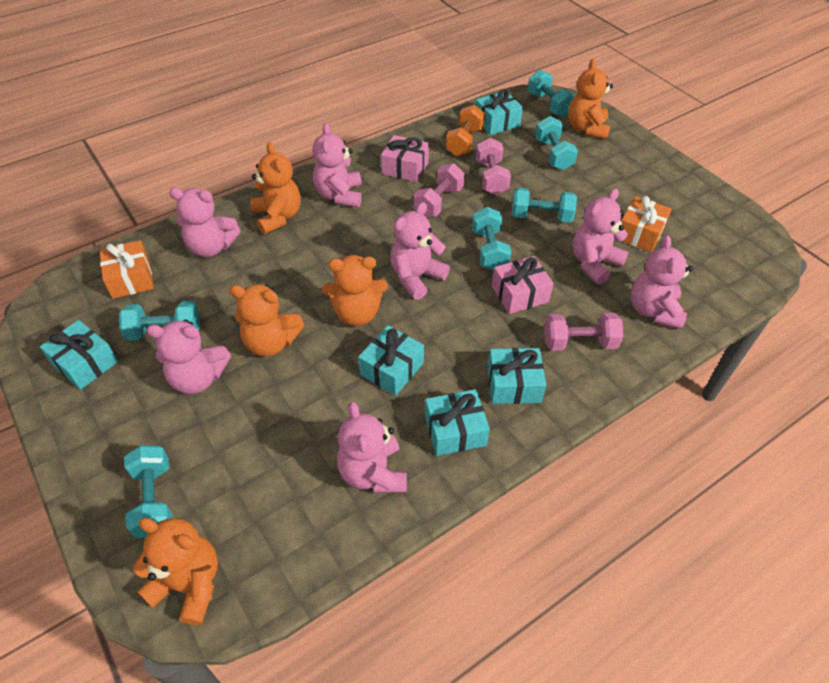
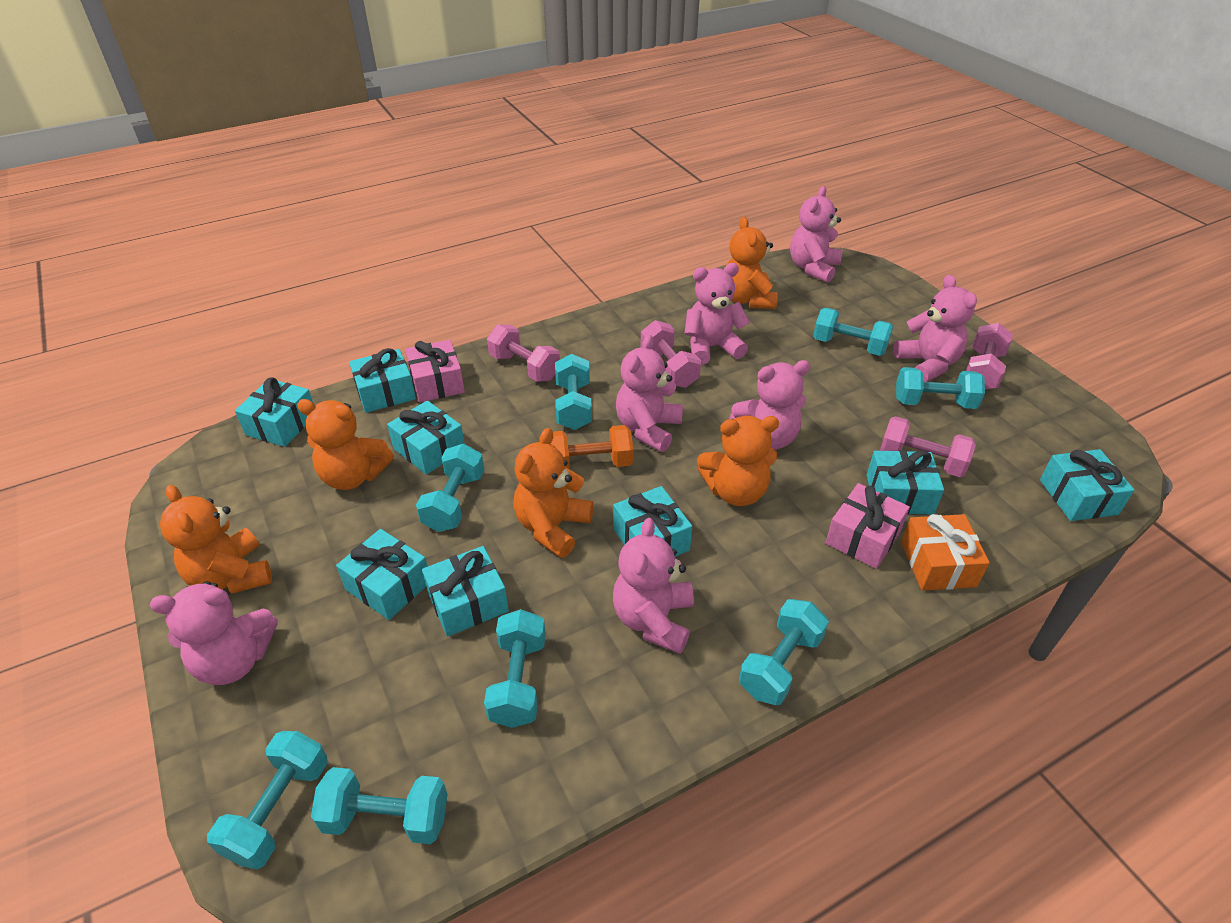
orange gift: [100,240,154,299] [621,196,672,252] = 2 -> [901,514,990,591] = 1
pink dumbbell: [414,163,465,217] [476,138,511,195] [544,312,623,351] = 3 -> [487,324,560,382] [640,320,701,388] [880,416,976,477] [966,323,1013,389] = 4
turquoise dumbbell: [119,301,200,341] [124,445,173,538] [472,207,511,271] [512,187,577,223] [528,70,575,117] [535,116,578,170] = 6 -> [207,731,328,869] [311,767,447,844] [416,444,484,532] [484,609,546,728] [555,354,592,430] [739,599,829,705] [813,308,893,356] [896,367,985,409] = 8
turquoise gift: [40,320,118,390] [358,325,424,396] [425,389,490,456] [475,89,523,135] [487,348,546,404] = 5 -> [235,377,313,447] [336,529,428,620] [349,348,416,413] [387,400,465,475] [422,546,509,637] [613,486,692,557] [866,450,944,515] [1040,449,1135,521] = 8

